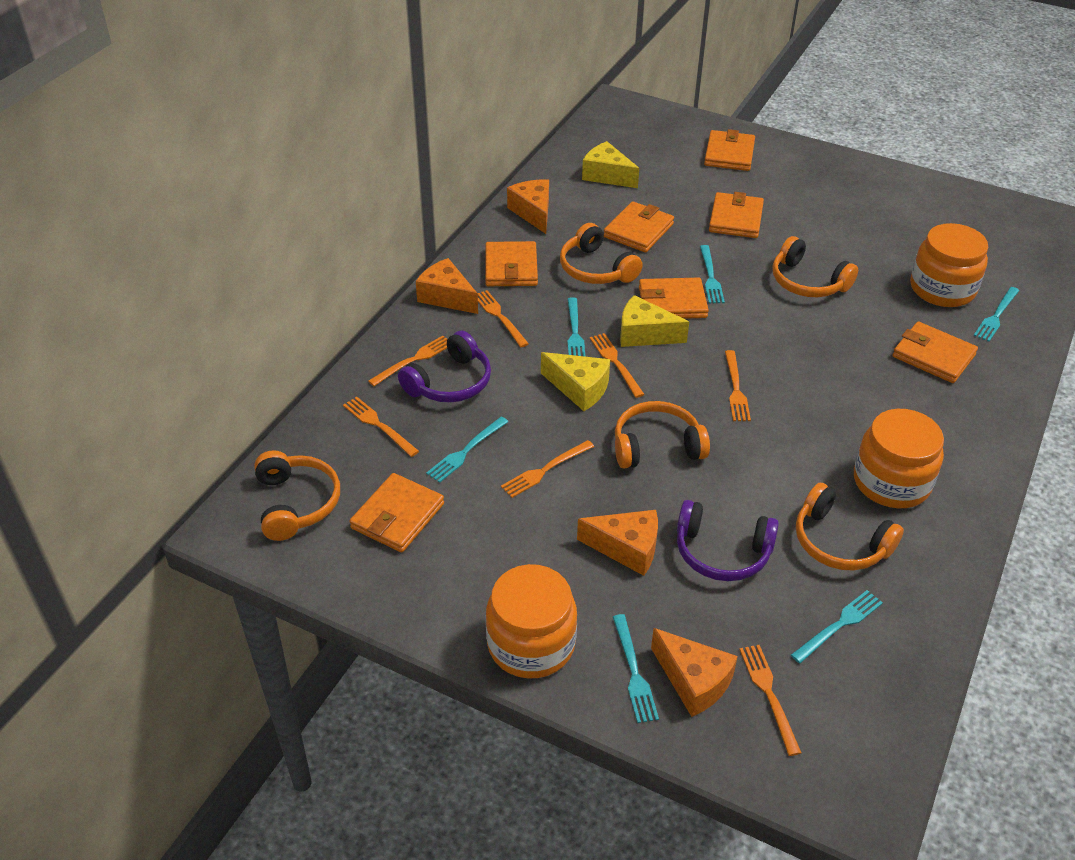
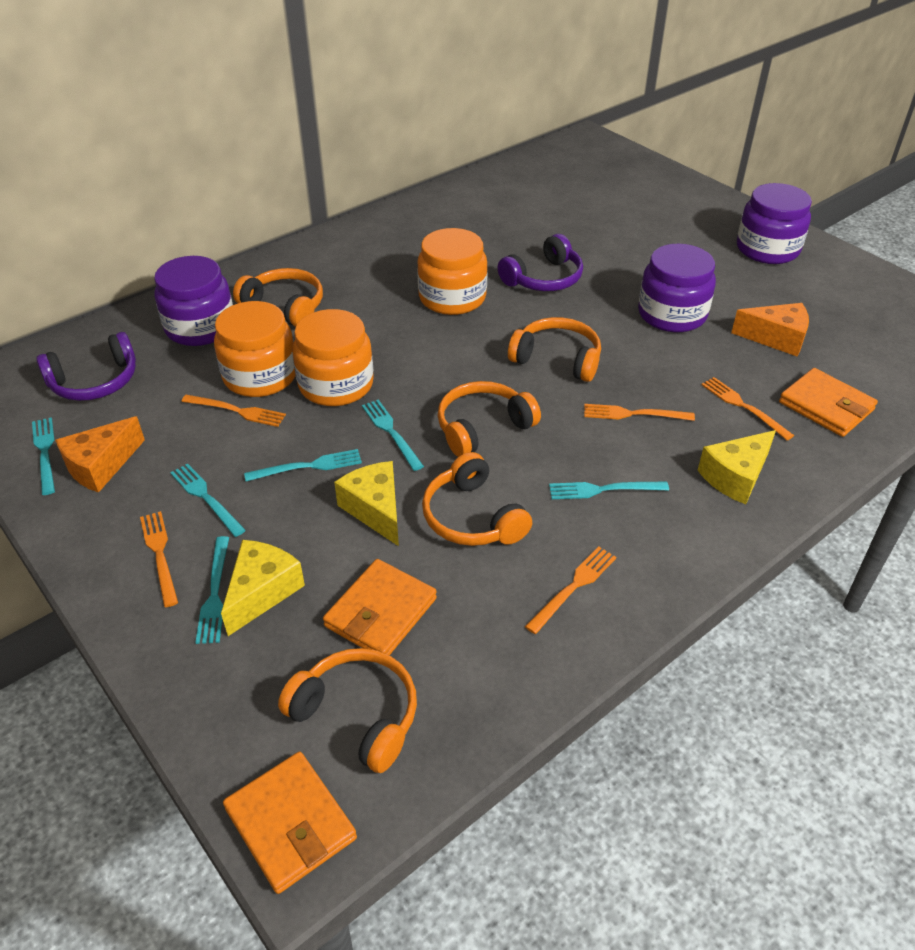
orange cheese: [416,258,478,314] [507,179,549,234] [577,510,658,576] [651,628,738,717] = 4 -> [55,416,145,493] [731,303,809,356] = 2
orange fork: [343,397,419,457] [368,336,447,386] [478,290,529,347] [501,440,594,498] [590,333,645,398] [725,350,751,421] [739,645,801,756] = 7 -> [140,511,178,607] [181,395,286,427] [525,546,616,634] [584,404,695,421] [701,377,794,440] = 5
orange wallet: [349,473,444,552] [485,241,538,286] [604,201,674,252] [639,278,709,319] [704,129,755,171] [709,192,764,238] [893,321,978,383] = 7 -> [223,752,357,894] [323,559,437,656] [779,368,878,437] = 3
purple jar: none = 0 -> [154,256,233,346] [638,244,716,332] [737,183,812,264] = 3

